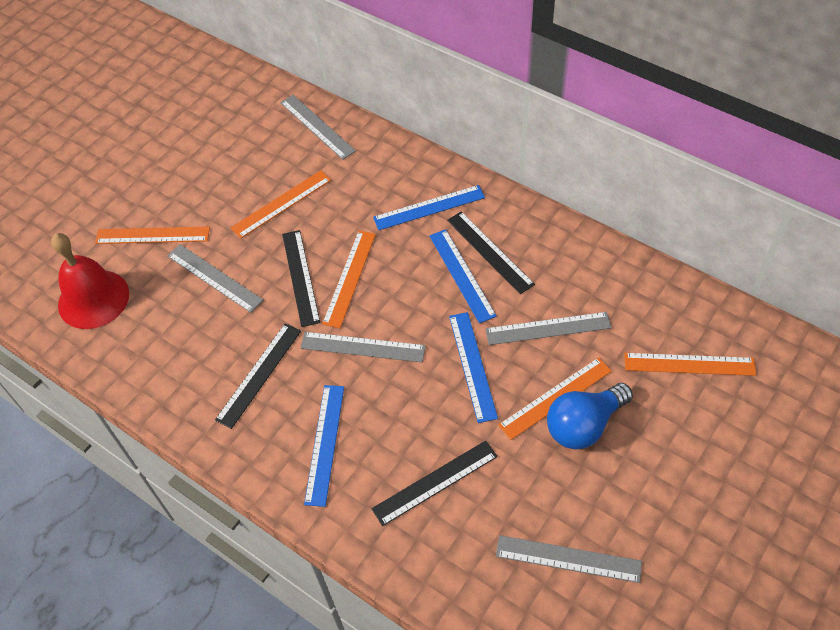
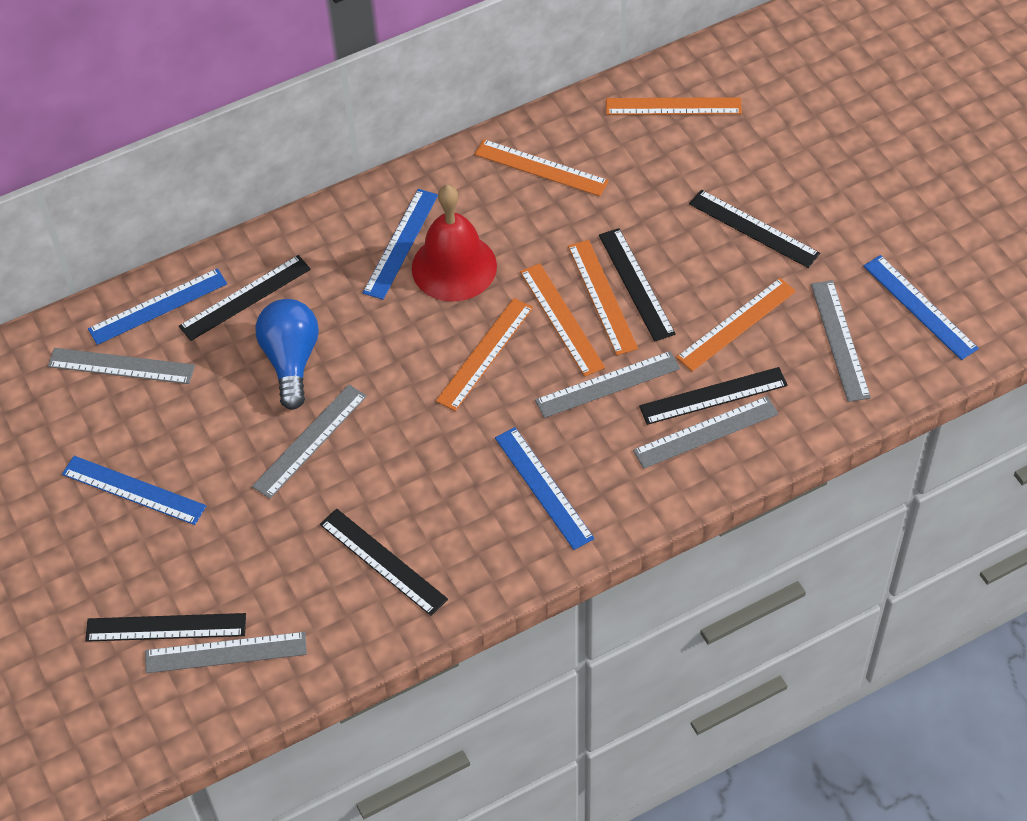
black ruler: [215,323,301,429] [282,230,320,327] [371,440,498,526] [447,211,535,294] = 4 -> [85,613,246,642] [179,255,311,341] [320,509,448,616] [599,228,676,342] [639,367,788,425] [689,190,820,268] = 6
blue ruler: [304,385,344,507] [373,185,485,230] [429,229,497,323] [449,312,498,423] = 4 -> [62,456,206,525] [88,268,227,345] [363,189,438,300] [495,427,595,550] [863,255,979,360] = 5
grey ruler: [167,244,263,313] [280,95,356,160] [300,332,426,362] [485,312,611,345] [496,535,642,583] = 5 -> [48,348,195,384] [145,632,307,673] [252,385,367,499] [535,351,680,418] [633,396,778,469] [811,280,871,402] = 6
orange ruler: [95,227,210,244] [231,170,331,239] [322,231,376,328] [498,357,612,440] [624,353,756,376] = 5 -> [436,298,533,411] [474,139,609,196] [520,263,605,377] [568,240,638,355] [606,97,742,115] [676,278,796,371] = 6

